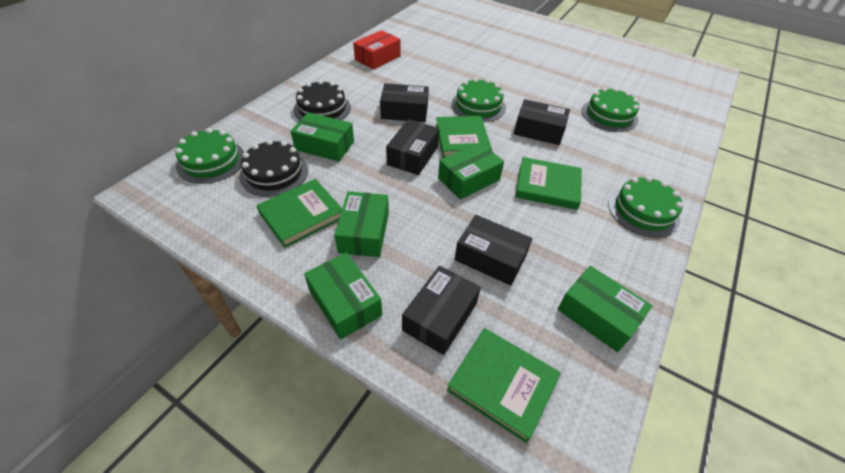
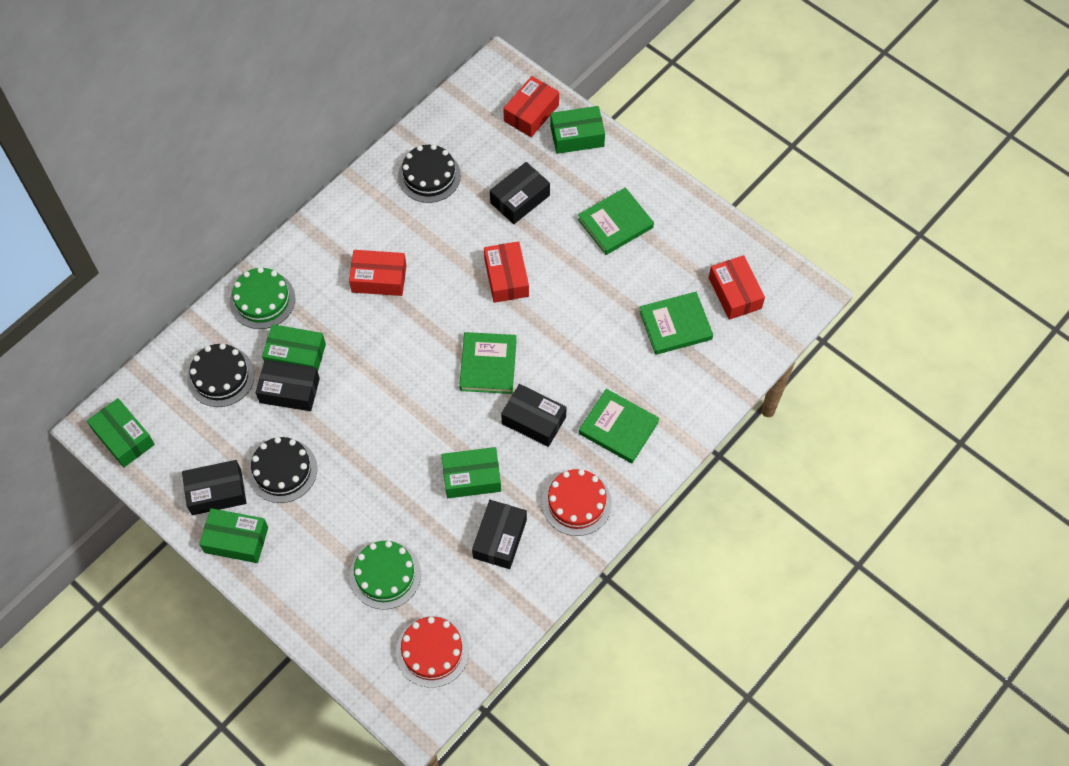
black cake: [240,140,308,197] [293,80,351,121] = 2 -> [187,343,255,407] [248,437,317,503] [398,144,461,203] = 3
green cake: [175,128,244,184] [451,78,506,122] [582,87,639,132] [608,176,683,237] = 4 -> [230,267,295,329] [350,541,421,610] = 2
red box: [353,30,401,70] = 1 -> [349,250,406,296] [484,241,529,303] [503,76,559,137] [709,255,765,320] = 4
red cake: none = 0 -> [396,616,469,688] [542,469,612,536] = 2

